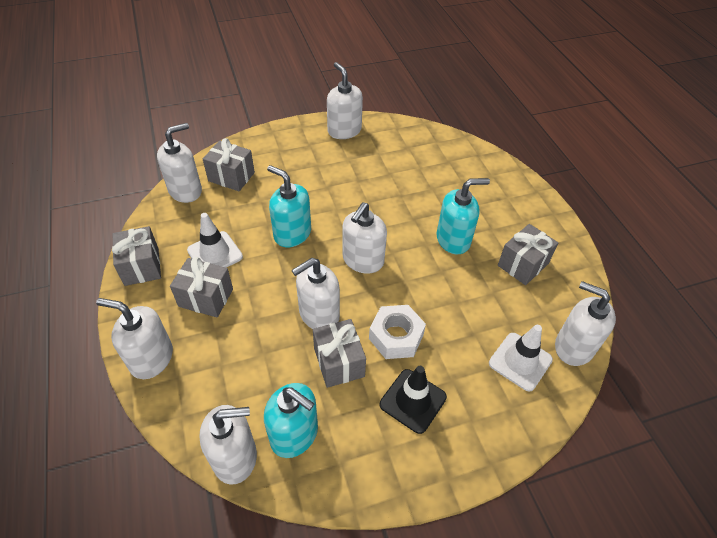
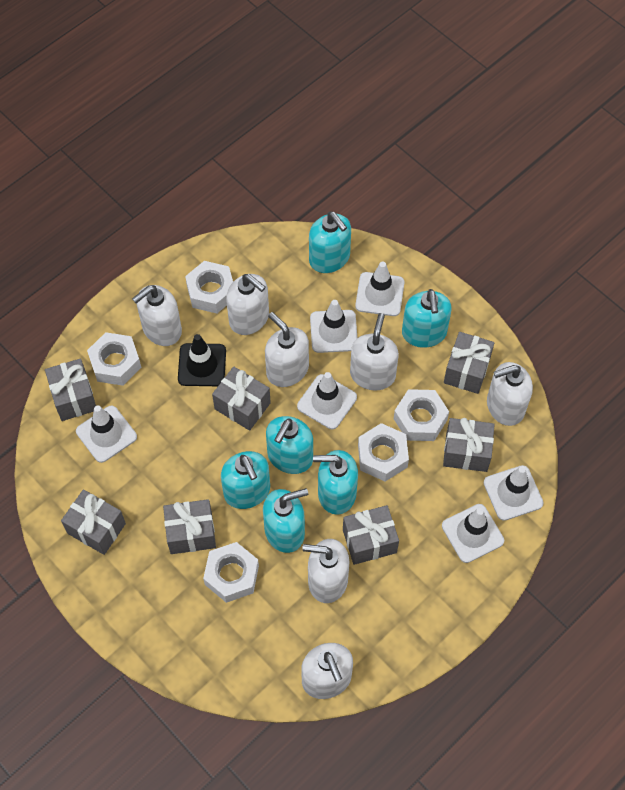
grey gift: [112,226,161,286] [170,257,233,317] [203,138,255,191] [313,319,366,388] [498,224,558,285] = 5 -> [45,358,96,421] [61,489,126,555] [163,499,216,554] [212,366,271,431] [343,505,399,565] [443,418,495,472] [444,332,494,394] = 7
turquoise soap dispenser: [264,383,318,458] [267,165,311,247] [437,178,490,254] = 3 -> [221,451,270,509] [263,488,308,553] [266,416,313,474] [309,211,351,273] [313,450,358,515] [402,289,452,348] = 6
white nut: [369,305,426,359] = 1 -> [87,332,142,386] [185,261,233,313] [203,542,259,603] [358,423,409,481] [394,389,449,441] = 5
white traffic cone: [187,213,243,268] [489,325,553,391] = 2 -> [76,405,137,463] [297,372,357,429] [310,300,358,353] [355,261,405,316] [442,504,504,563] [484,465,543,521] = 6

